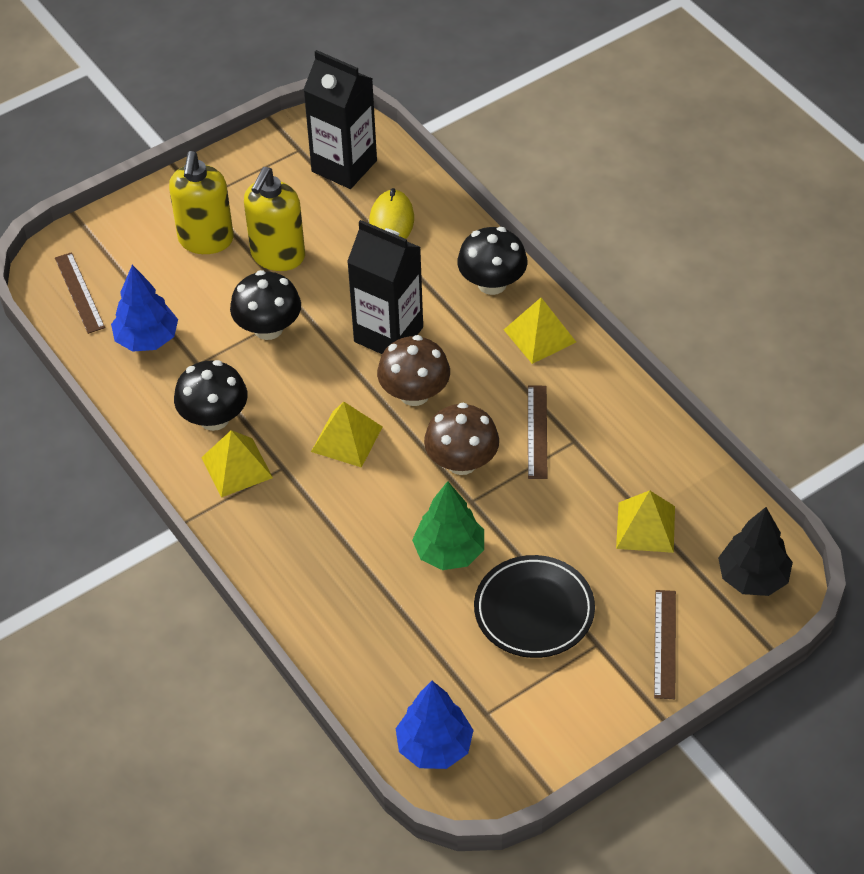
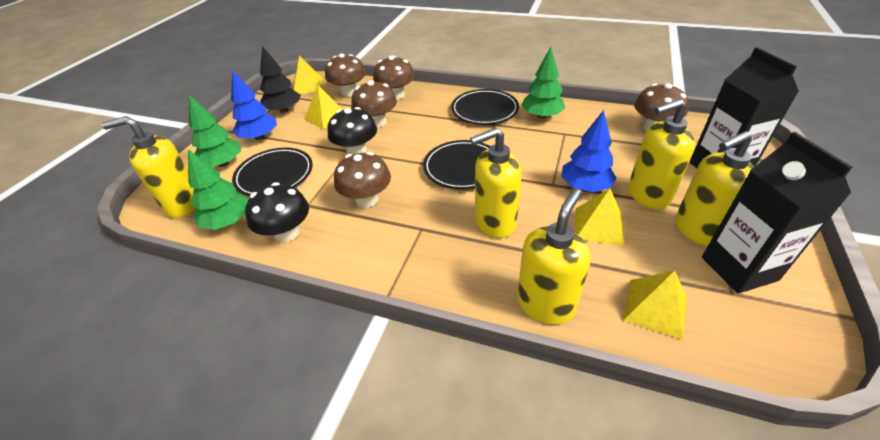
black mushroom: [174,360,248,431] [230,270,301,340] [457,227,527,295] = 3 -> [245,182,309,243] [327,107,377,155] = 2
black plate: [474,555,595,658] = 1 -> [232,147,313,196] [423,140,490,190] [451,89,519,125] = 3
brown mushroom: [377,335,450,406] [424,403,499,475] = 2 -> [325,53,366,97] [334,152,391,208] [351,80,397,127] [373,55,415,100] [634,83,689,131] = 5
brown ruler: [55,252,105,334] [528,386,547,479] [654,590,676,699] = 3 -> none = 0
green tree: [412,481,484,570] = 1 -> [188,149,249,230] [189,95,241,167] [521,47,565,119] = 3
yellow mouse: [369,188,414,239] = 1 -> none = 0
yellow soap dispenser: [169,151,234,254] [244,167,305,271] = 2 -> [101,116,196,218] [470,128,522,238] [517,189,591,325] [628,99,695,209] [675,131,754,246] = 5

